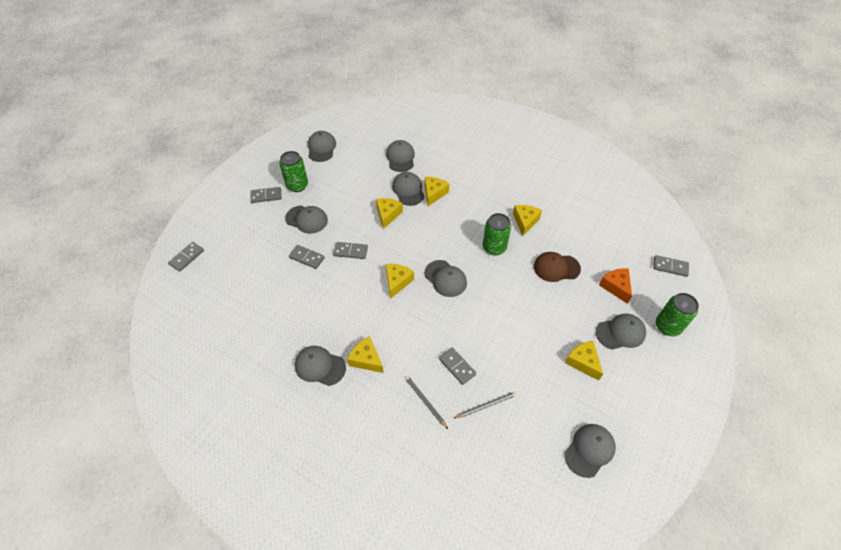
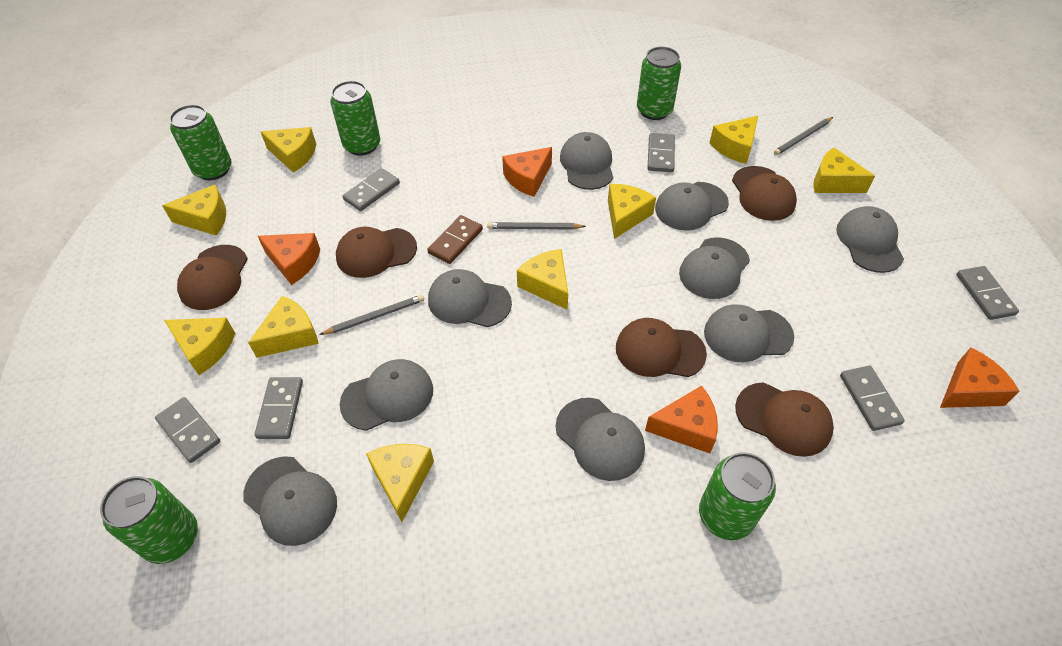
brown cap: [534,252,581,282] = 1 -> [177,245,248,310] [336,227,417,278] [616,318,707,377] [732,166,797,221] [735,382,834,457] = 5
brown domino: none = 0 -> [427,215,483,264] = 1
green can: [279,151,308,192] [483,213,511,256] [656,293,699,336] = 3 -> [100,476,198,564] [169,105,231,180] [330,81,380,156] [637,47,681,120] [699,452,776,540] = 5
grey cap: [285,205,328,234] [295,346,346,386] [308,131,336,162] [386,140,415,172] [392,172,425,206] [424,260,467,297] [564,424,616,478] [596,314,646,350] = 8 -> [243,456,337,546] [340,359,433,431] [428,269,512,327] [556,398,645,481] [560,132,613,190] [655,182,729,231] [679,237,750,299] [704,304,794,362] [836,206,904,273] = 9
grey pencil: [405,376,448,429] [454,392,516,418] = 2 -> [319,295,424,335] [487,222,586,230] [774,117,833,155] = 3
orange cheese: [599,268,632,304] = 1 -> [258,233,320,285] [502,147,552,197] [645,386,718,453] [940,347,1020,408] = 4
yellow cheese: [347,336,384,373] [376,198,403,229] [386,264,414,299] [425,177,449,206] [513,205,542,236] [565,341,603,380] = 6 -> [162,185,226,236] [164,318,235,375] [248,296,319,358] [261,127,316,173] [366,444,434,522] [517,249,568,310] [608,184,656,239] [709,116,758,164] [813,147,875,193] = 9

